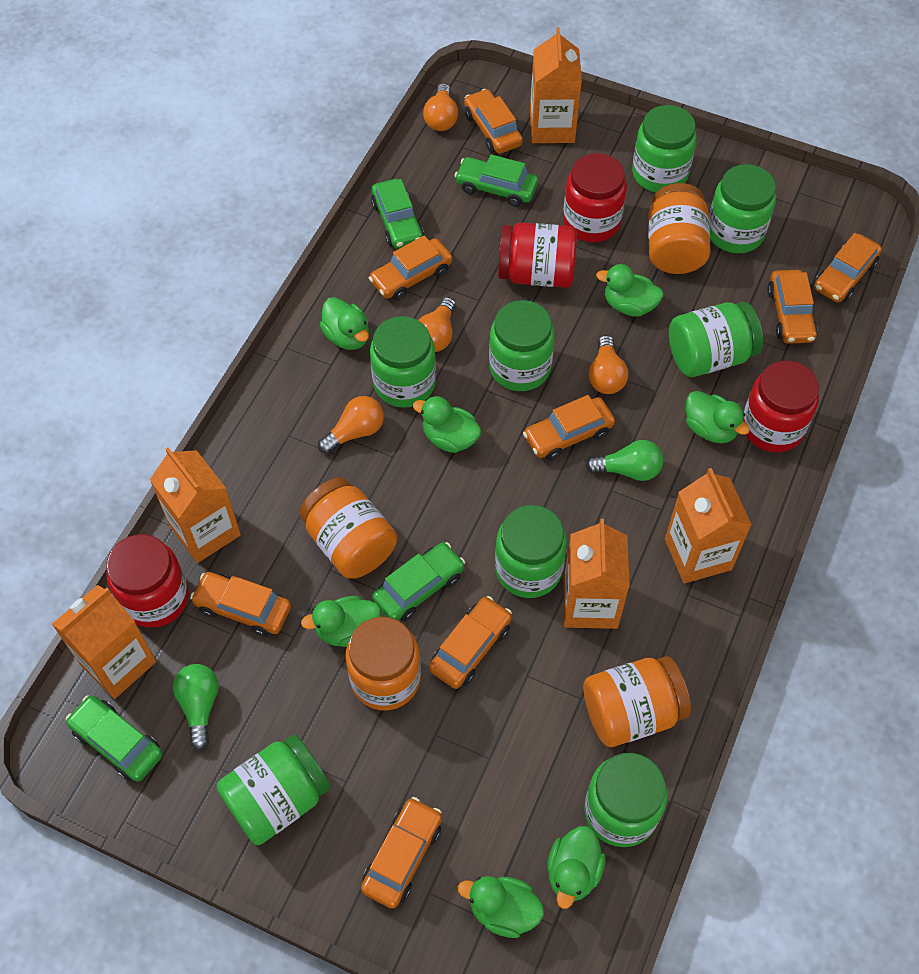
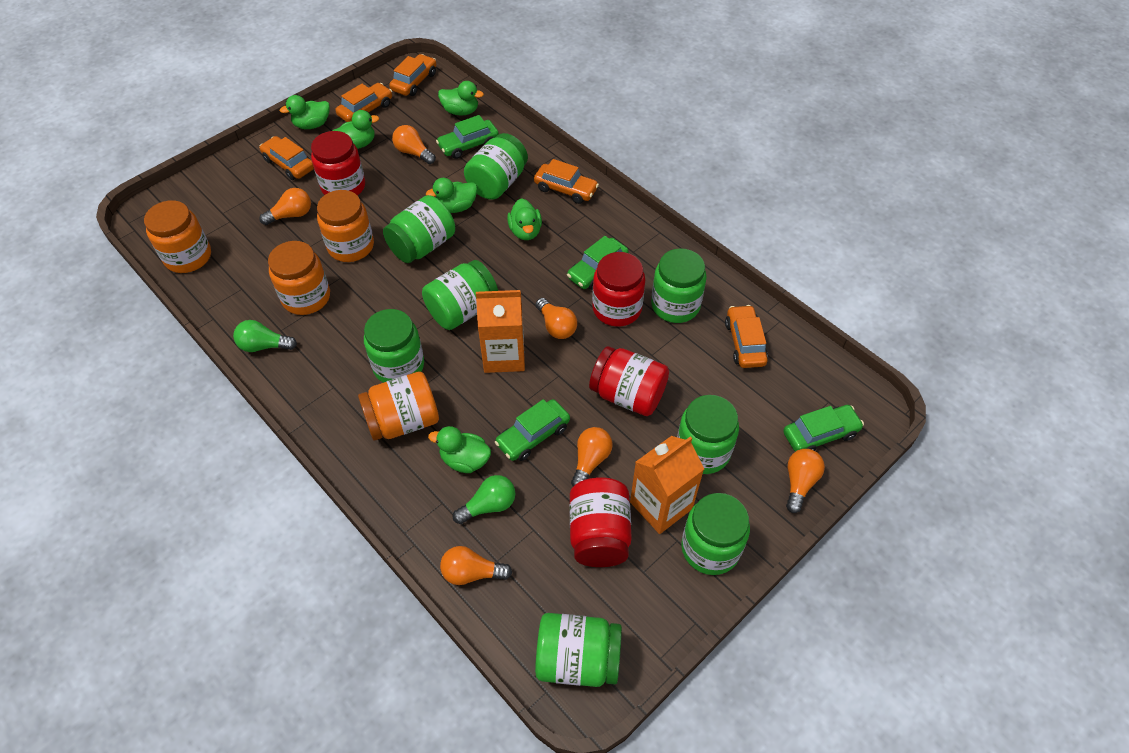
green duck: [301,596,381,647] [320,297,369,350] [413,396,481,453] [458,876,544,938] [547,826,606,909] [596,264,664,317] [686,391,750,443] = 7 -> [280,95,330,129] [333,110,379,149] [426,178,477,213] [428,426,491,473] [438,81,484,115] [507,198,542,240] = 6
orange car: [190,572,291,637] [361,797,442,909] [369,235,452,300] [429,596,512,689] [464,89,523,154] [523,395,615,460] [767,270,817,344] [814,233,882,303] = 8 -> [259,136,314,180] [336,83,392,122] [389,54,436,96] [534,159,599,204] [725,305,768,368] = 5
orange carton: [52,585,156,699] [150,447,241,563] [530,27,582,143] [563,519,630,629] [665,468,752,584] = 5 -> [476,290,525,373] [630,436,704,534] = 2
orange light bulb: [318,396,384,454] [419,297,456,352] [423,83,458,131] [589,335,628,394] = 4 -> [259,188,311,225] [392,125,436,164] [440,546,512,585] [536,298,577,339] [571,427,613,486] [786,449,825,513] = 6

